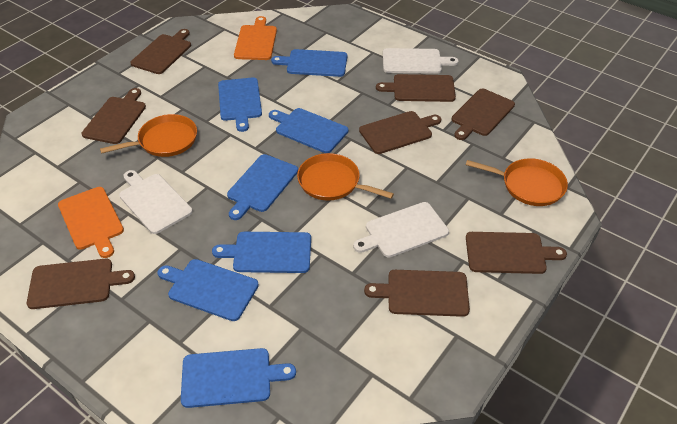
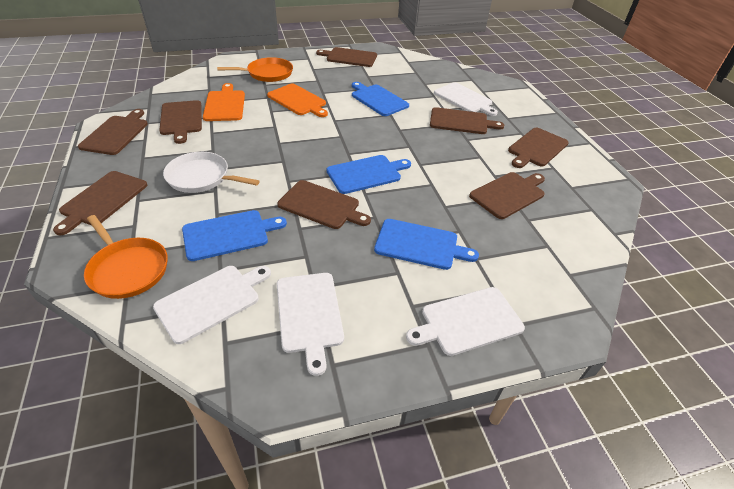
blue cutting board: [158,259,259,321] [181,348,296,408] [212,232,311,273] [218,77,262,132] [227,154,298,220] [269,108,349,153] [271,49,347,77] = 7 -> [182,210,287,261] [327,155,411,194] [352,82,409,116] [374,219,479,270] = 4
orange pan: [100,114,197,157] [297,153,394,200] [466,158,568,206] = 3 -> [84,215,168,299] [217,57,293,82] = 2
white cutting board: [119,170,193,234] [353,202,449,257] [383,48,458,74] = 3 -> [153,266,271,344] [277,273,344,376] [406,287,525,356] [434,82,498,116] = 4
white pan: none = 0 -> [163,152,260,193] = 1

